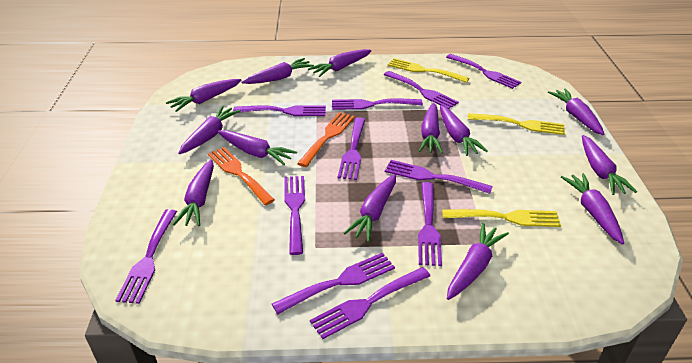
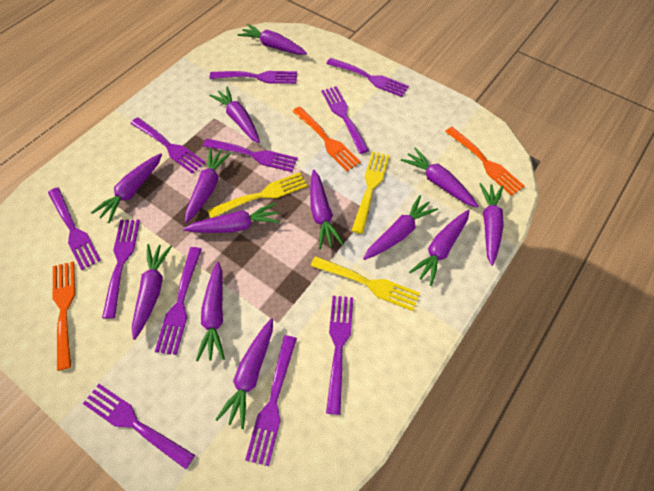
orange fork: [208,147,275,205] [297,112,354,167] = 2 -> [53,261,75,371] [292,107,361,171] [445,127,525,196] = 3

